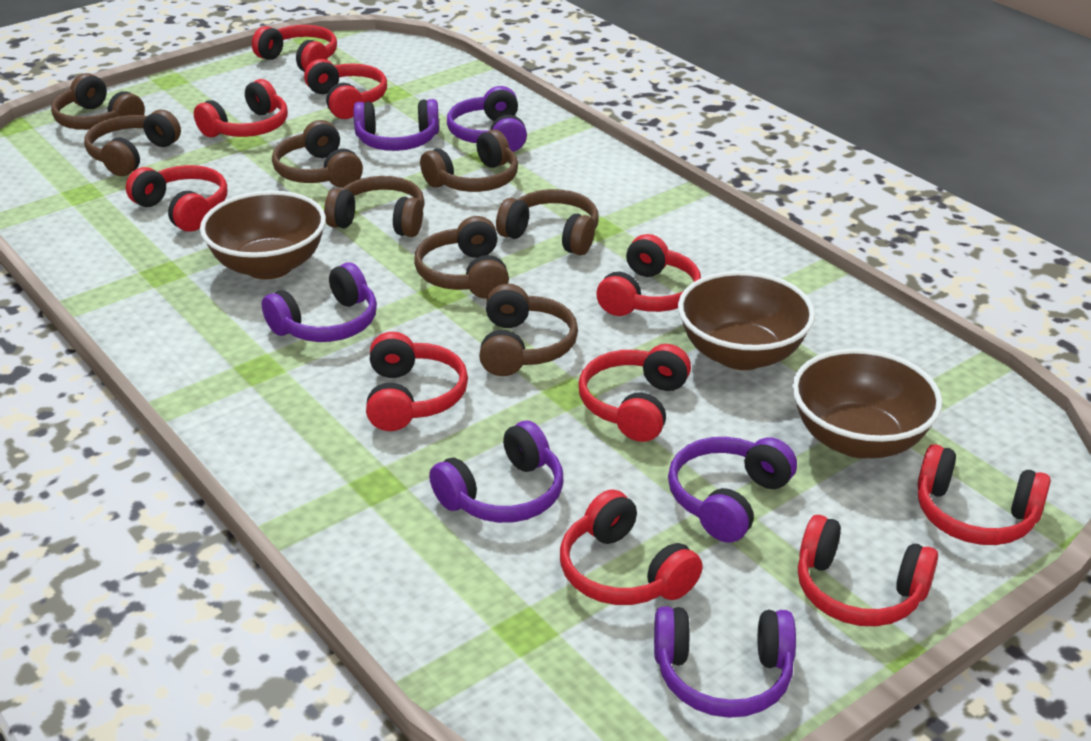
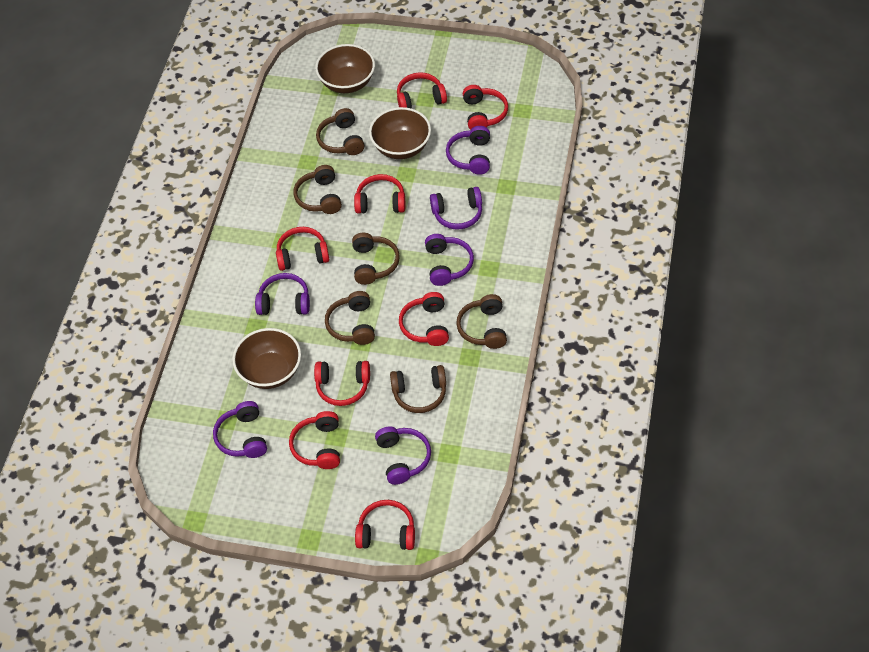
brown headphones: [51,73,145,130] [84,110,181,176] [272,120,363,188] [324,176,425,237] [414,216,509,299] [420,130,518,192] [479,284,578,376] [496,189,599,255] = 8 -> [294,165,342,214] [316,108,364,155] [325,291,375,345] [352,233,400,285] [390,365,446,413] [456,294,507,349] = 6
red headphones: [126,165,227,232] [194,79,288,137] [252,25,337,72] [304,59,387,119] [366,332,468,431] [560,489,703,605] [578,344,691,442] [597,234,701,316] [798,515,938,626] [918,444,1051,545] = 10 -> [276,227,329,271] [289,411,340,469] [314,361,370,406] [354,174,405,214] [355,500,415,550] [397,72,447,109] [399,292,449,346] [463,85,508,130] = 8

